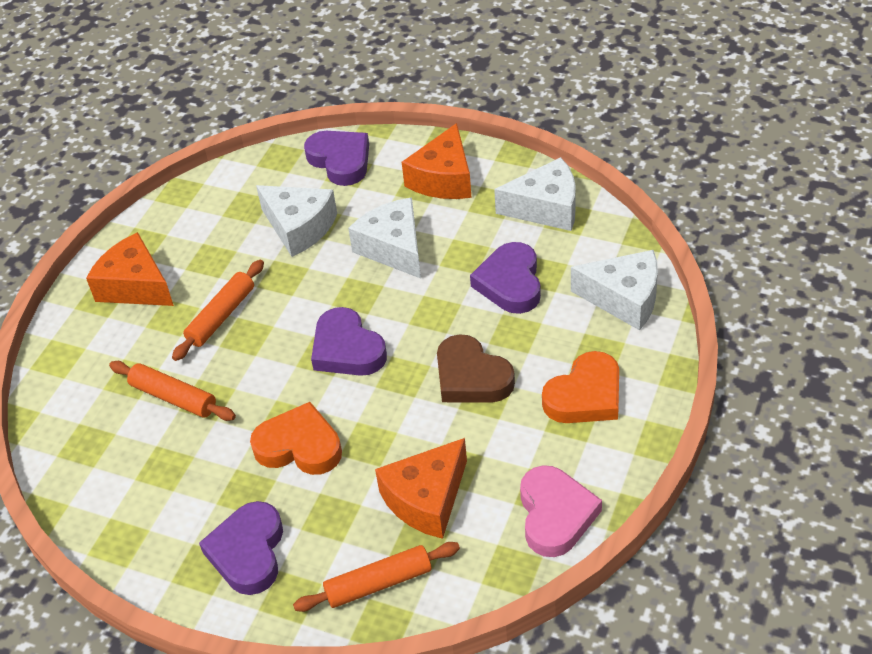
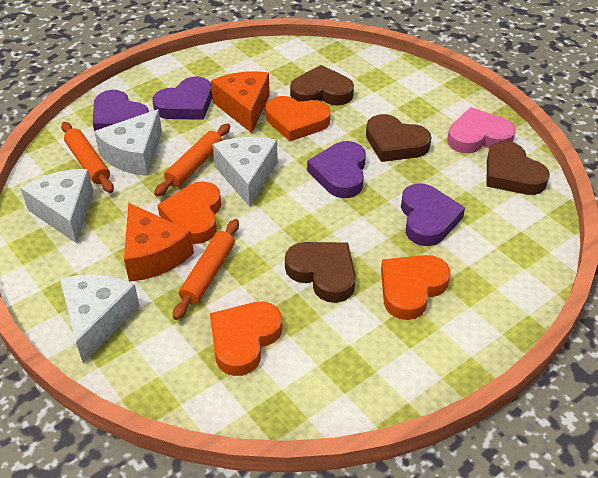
brown heart: [437,334,515,403] = 1 -> [285,242,356,303] [290,65,354,105] [366,114,432,162] [487,141,550,195] = 4
orange cheese: [86,232,174,306] [375,438,467,539] [402,123,472,199] = 3 -> [124,203,194,282] [211,71,270,133] = 2
orange heart: [250,402,342,475] [542,351,619,423] = 2 -> [158,181,221,244] [210,302,282,376] [266,96,330,141] [381,255,450,320] = 4

